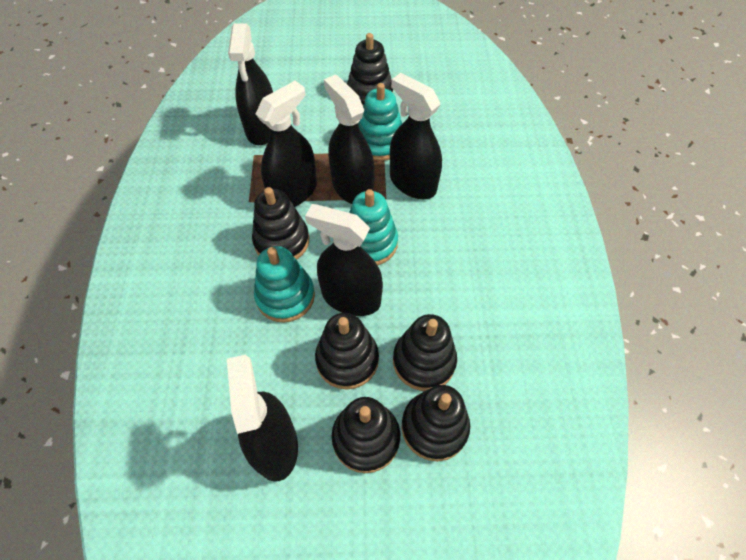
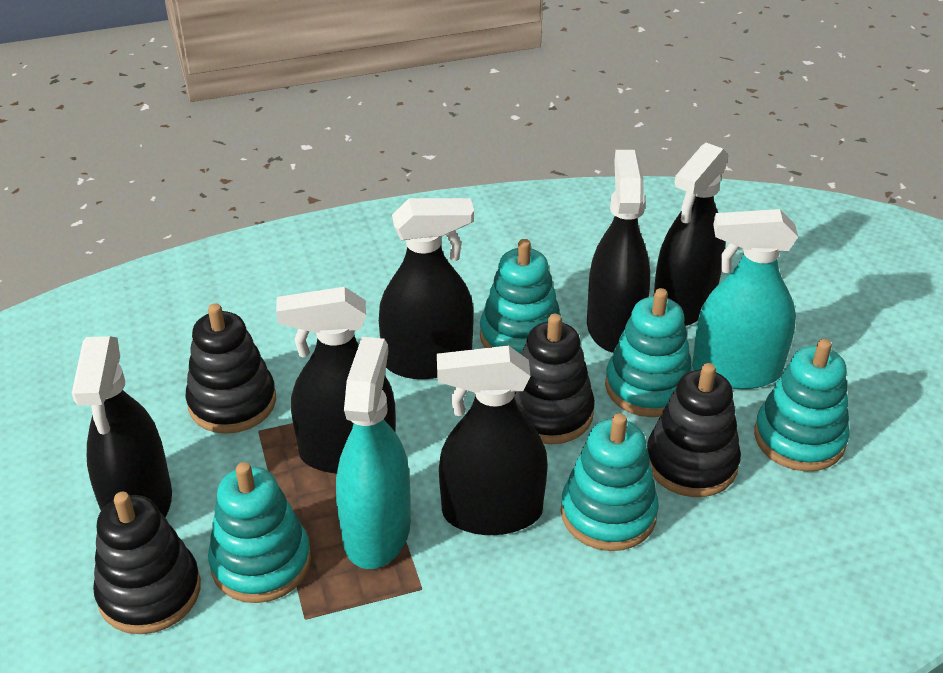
black stacking toy: [252,187,309,260] [315,313,379,390] [331,397,400,473] [347,33,393,105] [393,314,457,391] [401,385,470,461] = 6 -> [93,492,201,634] [185,303,276,434] [514,314,595,445] [647,363,741,497] = 4
turquoise spray bottle: none = 0 -> [336,337,411,569] [692,209,798,389] = 2
turquoise stacking toy: [254,246,315,323] [349,189,398,265] [358,83,402,161] = 3 -> [208,462,311,603] [480,239,563,354] [561,413,659,551] [605,288,693,417] [754,339,850,471] = 5

